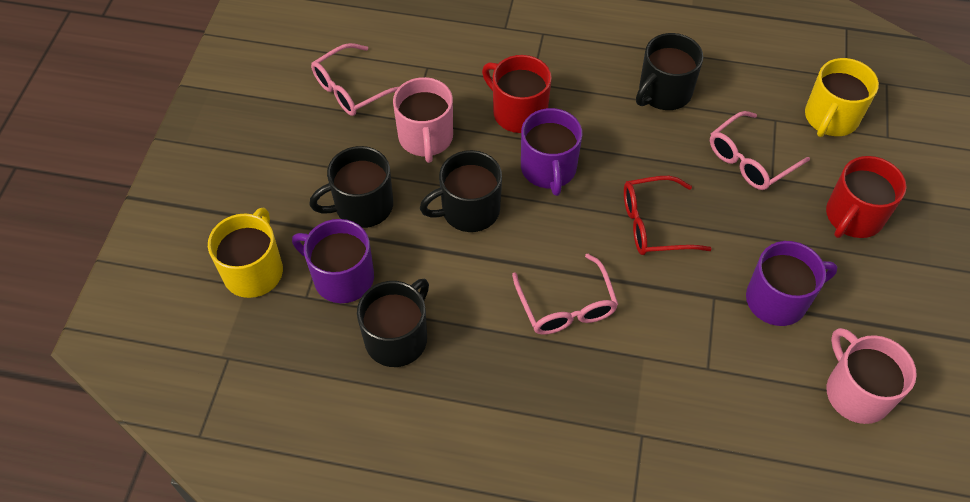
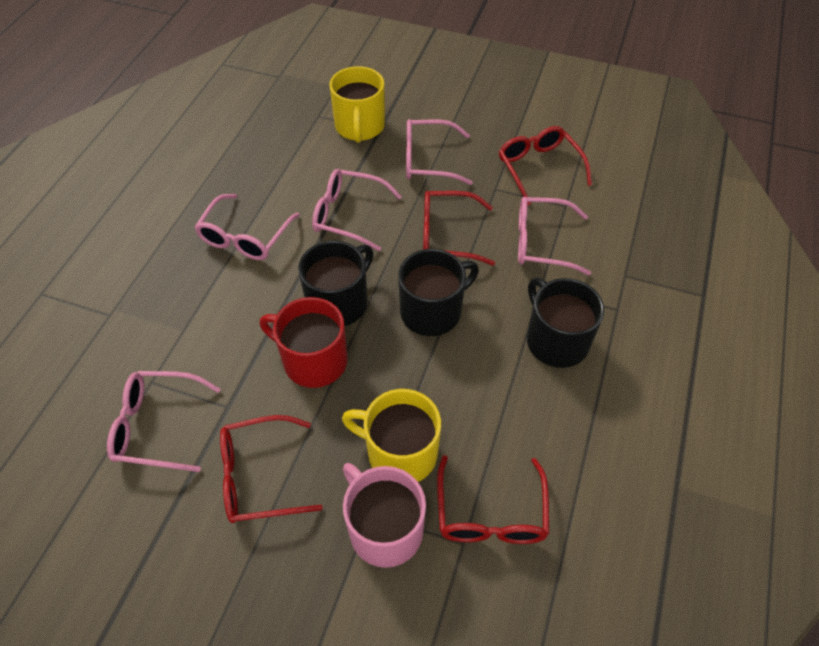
black mug: [309,146,393,228] [357,279,429,367] [420,150,502,232] [636,33,703,110] = 4 -> [298,241,373,326] [398,249,479,336] [527,278,604,368] = 3
pink glasses: [311,43,400,116] [512,254,618,335] [710,111,810,190] = 3 -> [107,371,221,472] [194,194,300,260] [312,169,402,251] [406,119,473,185] [518,197,591,275] = 5
pink mug: [393,77,453,163] [826,328,917,424] = 2 -> [343,463,426,568] = 1
purple mug: [292,219,374,303] [521,108,582,196] [746,241,837,326] = 3 -> none = 0
red glasses: [624,176,711,255] = 1 -> [220,415,323,523] [423,191,495,266] [437,455,549,544] [499,126,592,205] = 4
red mug: [482,55,552,133] [826,156,906,238] = 2 -> [260,297,348,388] = 1

